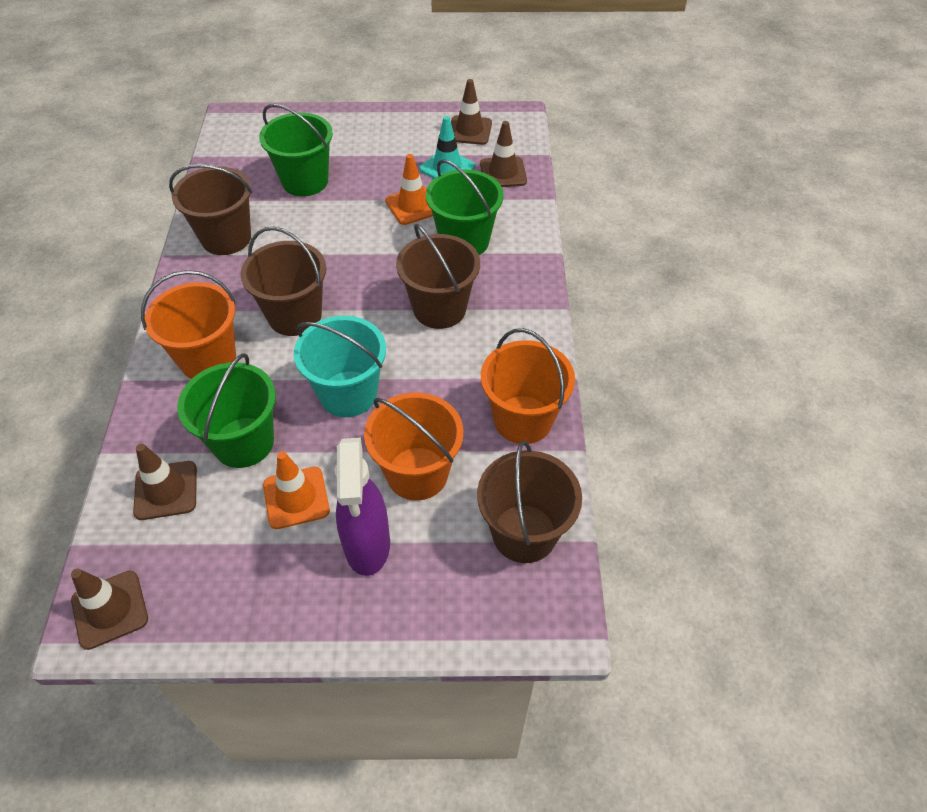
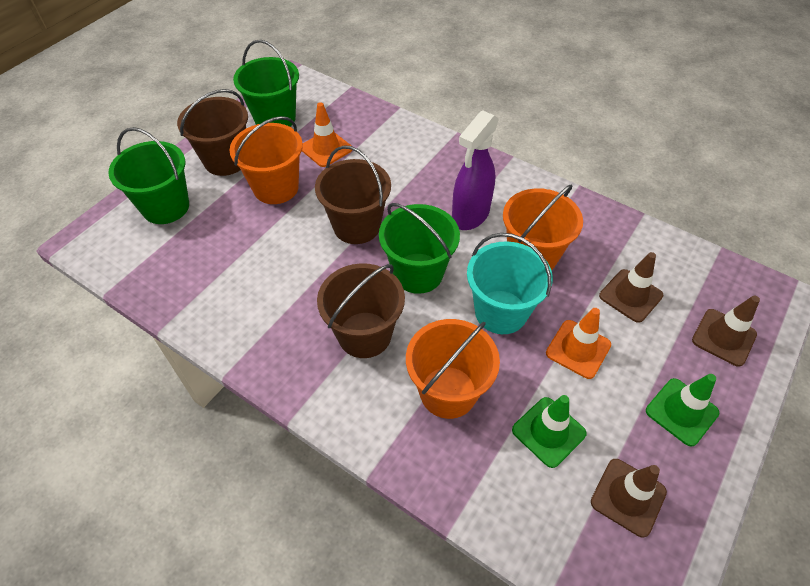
brown bucket: [169,164,252,255] [241,226,326,336] [396,224,480,329] [477,441,582,563] = 4 -> [177,89,248,176] [315,145,391,244] [317,263,405,358] = 3
brown traffic cone: [71,569,148,650] [133,444,197,520] [451,79,492,145] [480,121,527,187] = 4 -> [591,459,667,537] [599,252,663,323] [692,295,760,367] = 3
green traffic cone: none = 0 -> [512,395,587,468] [646,374,719,447] = 2
turquoise traffic cone: [420,116,475,179] = 1 -> none = 0

